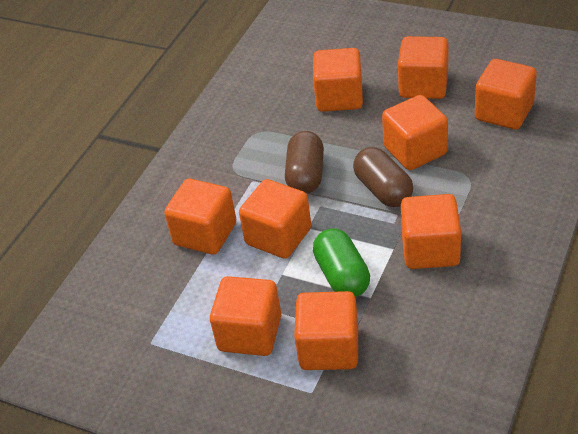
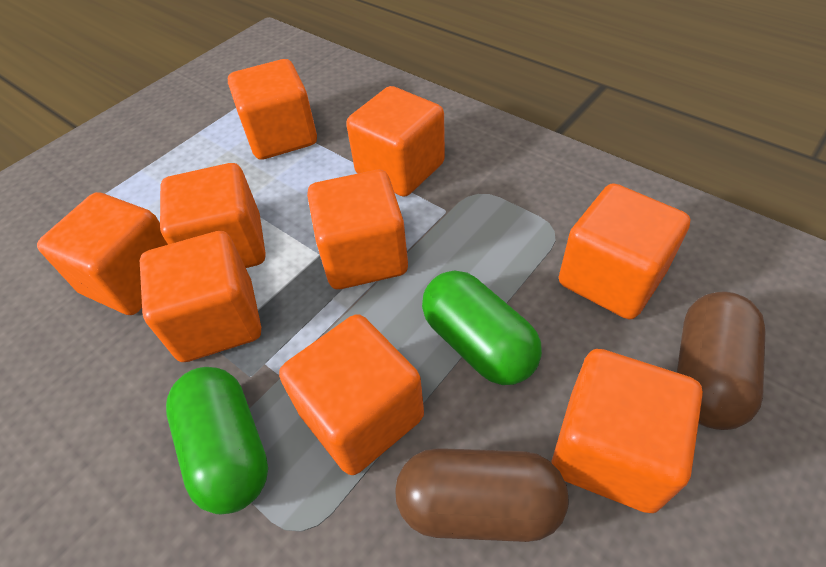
green capsule: [313,229,370,297] = 1 -> [166,367,268,514] [422,271,542,385] = 2

